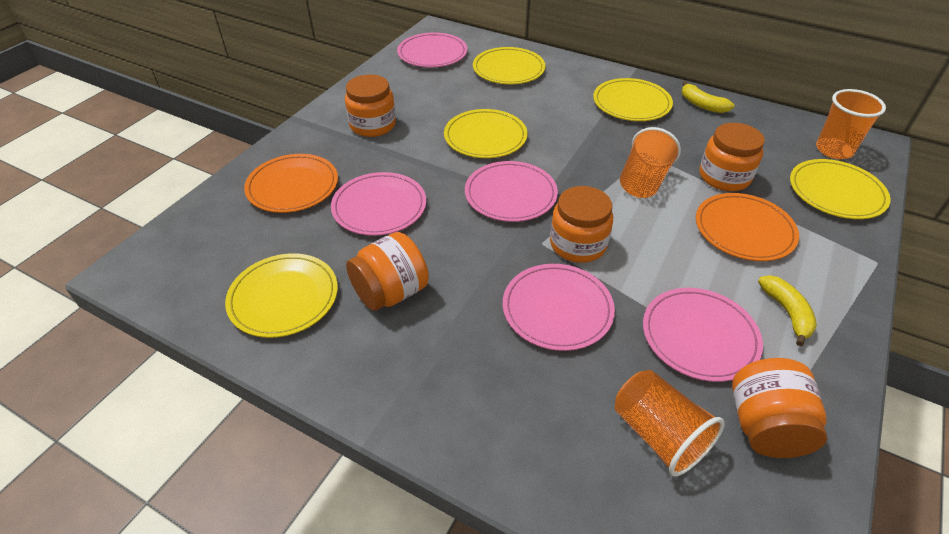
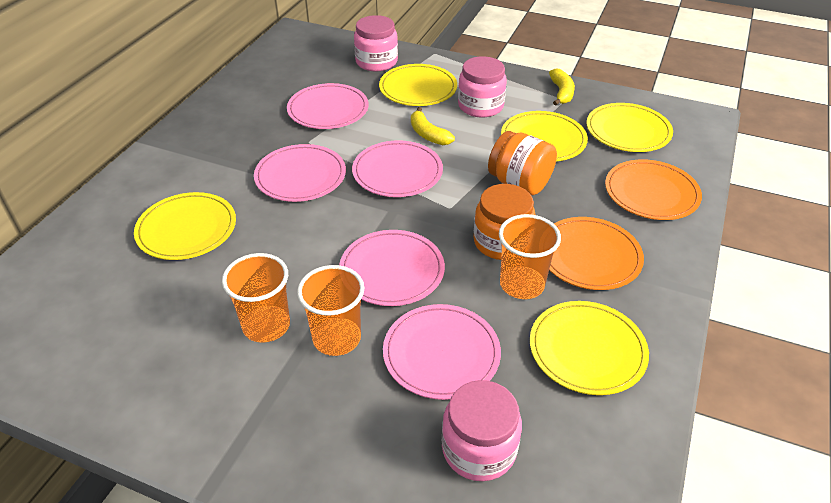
orange jar: [345,74,396,137] [346,232,429,311] [550,186,613,263] [699,123,765,191] [732,358,827,458] = 5 -> [474,184,536,260] [488,131,557,195] = 2
pink jar: none = 0 -> [354,15,398,71] [442,380,522,481] [458,56,507,118] = 3

